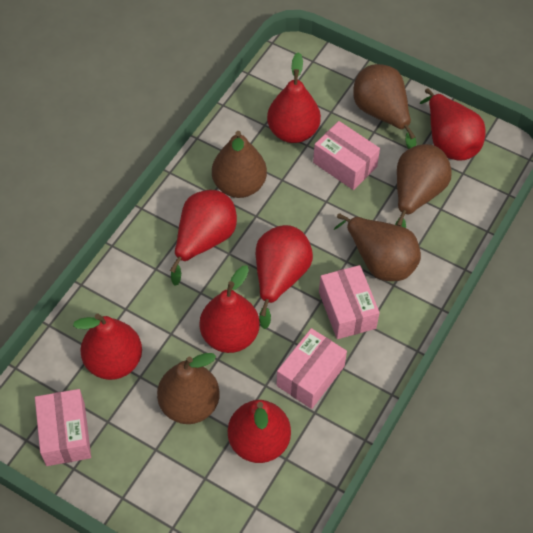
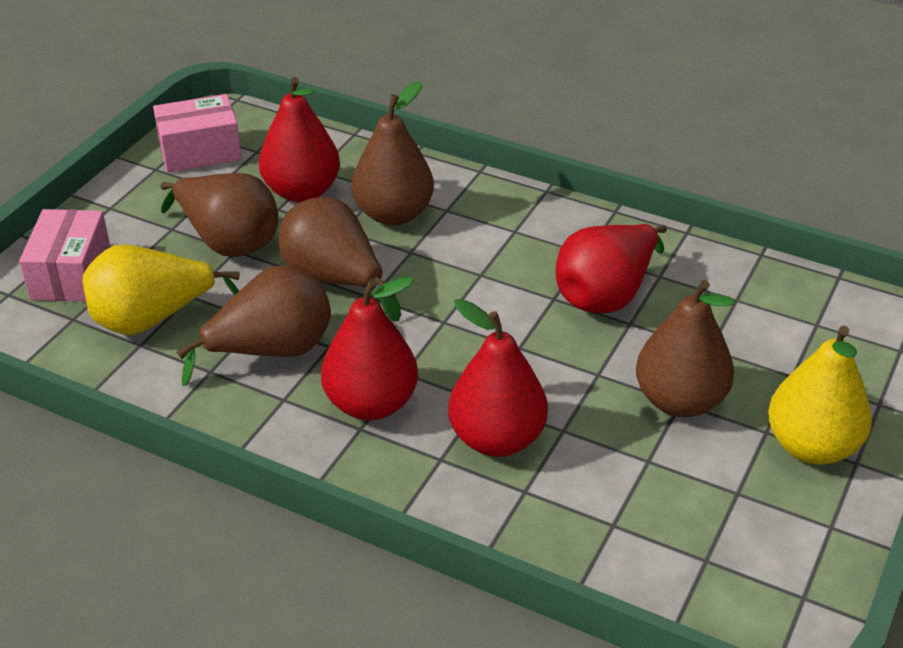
pink box: [35,389,91,466] [276,328,347,409] [313,121,380,190] [319,265,380,339] = 4 -> [19,209,110,302] [153,94,242,173] = 2
red pear: [73,314,142,380] [170,190,237,286] [200,266,260,353] [228,400,291,463] [256,225,313,329] [267,52,321,143] [420,88,486,160] = 7 -> [259,77,340,202] [321,277,418,420] [448,299,548,457] [556,224,667,314] = 4
yellow pear: none = 0 -> [83,244,240,335] [768,326,872,465] = 2

